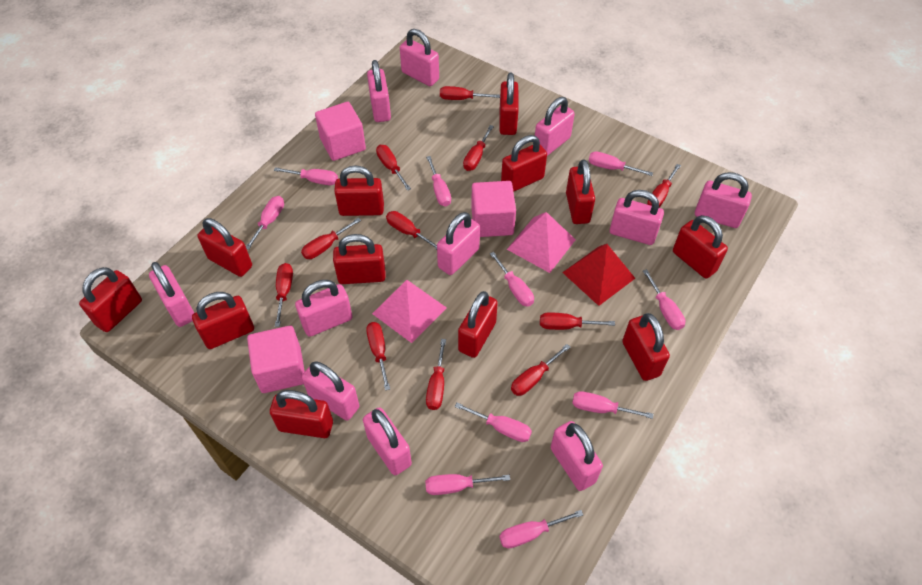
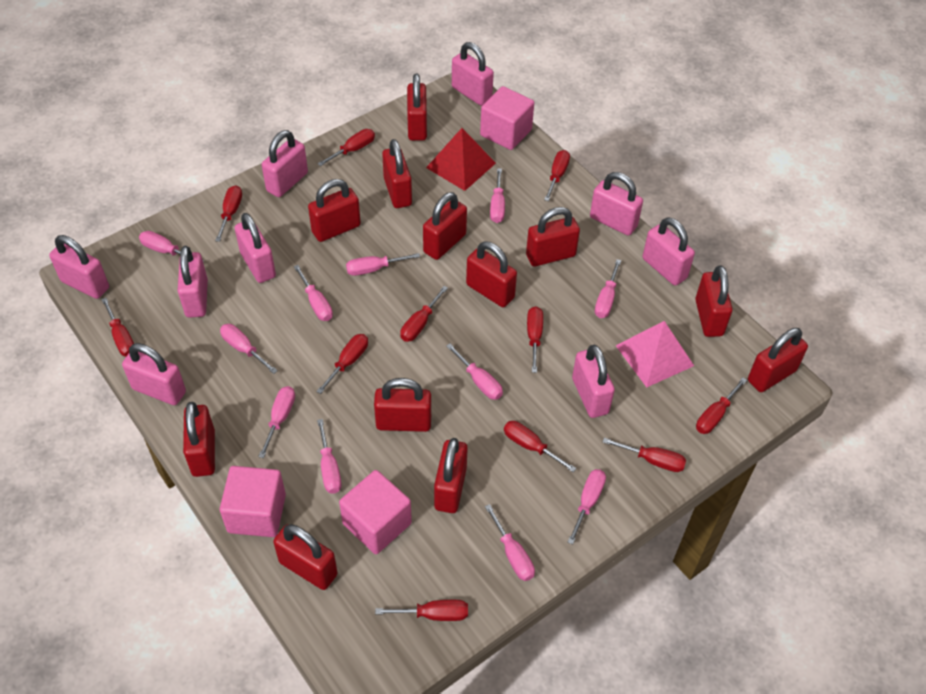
pink padlock: [149,262,194,327] [295,280,352,337] [302,361,359,421] [363,407,412,475] [367,60,391,122] [400,29,439,86] [437,212,480,275] [535,97,575,156] [551,421,603,491] [610,190,664,245] [695,172,752,228] = 11 -> [49,235,109,299] [122,343,186,405] [177,246,208,318] [235,213,276,283] [262,130,308,197] [452,42,494,106] [572,345,615,418] [590,172,643,236] [643,217,695,286] = 9
pink pyramid: [372,280,447,343] [507,212,576,273] = 2 -> [616,321,694,387] = 1
pink screwdriver: [246,196,284,250] [274,167,338,185] [425,474,510,495] [426,156,451,206] [455,403,532,442] [490,252,534,307] [499,510,583,548] [572,391,653,419] [589,151,653,176] [643,269,685,330] = 10 -> [139,231,204,262] [220,324,278,374] [258,386,295,458] [294,265,333,321] [317,419,342,494] [346,253,420,276] [446,344,503,400] [485,504,535,581] [490,168,505,223] [568,469,606,544] [595,259,621,318] = 11

